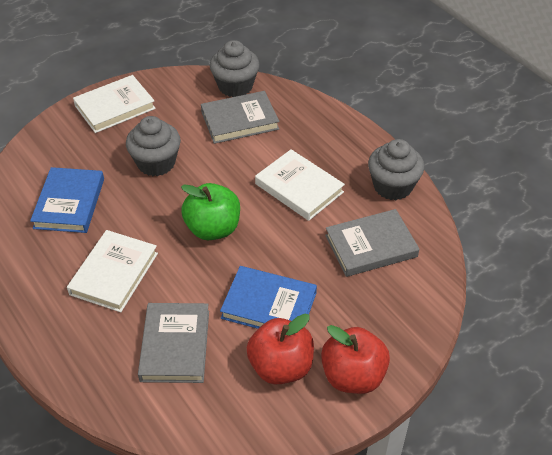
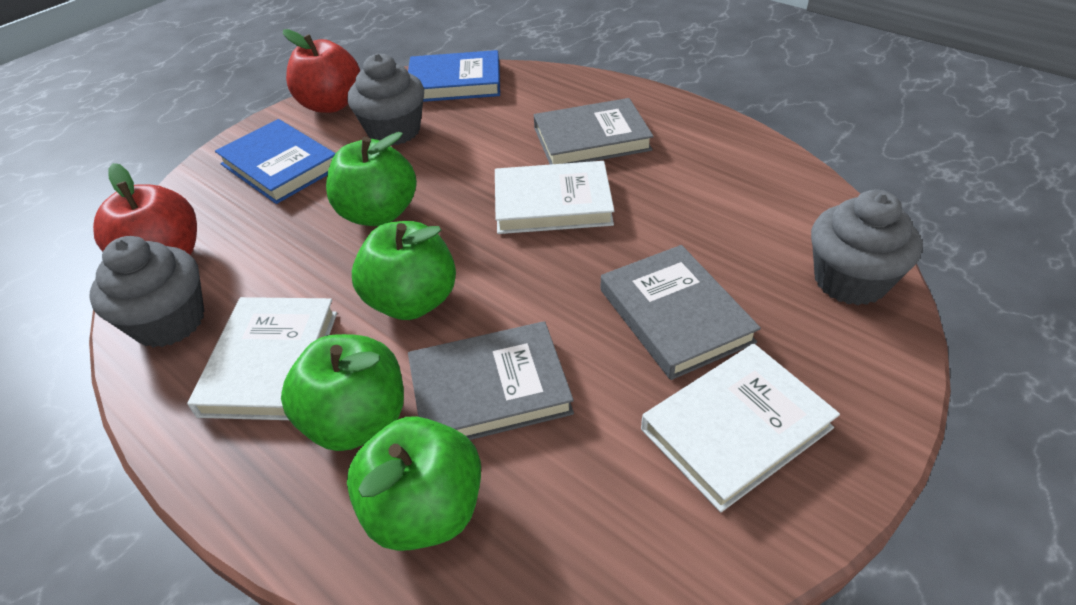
green apple: [181,183,240,240] = 1 -> [281,334,404,451] [326,132,417,226] [347,416,481,551] [352,221,456,320] = 4

